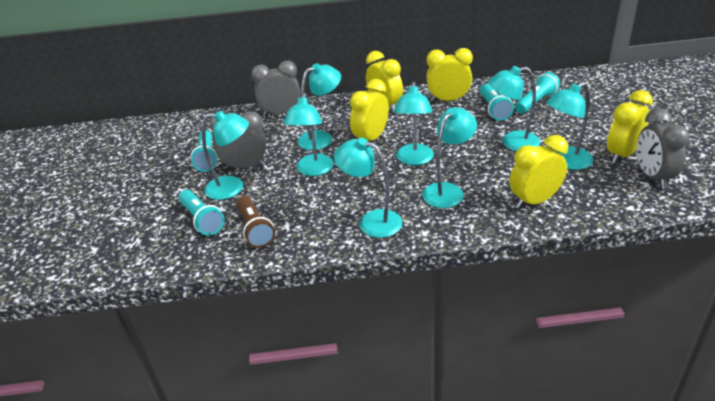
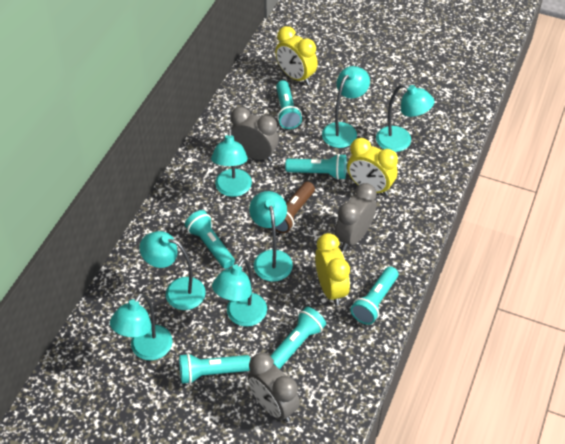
turquoise flashlight: [179,190,225,236] [190,130,218,172] [480,84,514,121] [515,72,560,114] = 4 -> [179,353,250,384] [185,210,235,269] [270,307,326,369] [276,80,302,129] [285,154,347,180] [350,267,398,325] = 6
turquoise lamp: [202,110,249,200] [284,93,334,176] [297,63,341,150] [334,138,402,238] [394,82,434,165] [422,107,477,208] [488,66,540,151] [546,82,593,170] = 8 -> [110,293,173,361] [139,231,206,310] [211,129,252,197] [212,259,267,326] [249,191,293,282] [322,66,370,148] [376,84,435,152] = 7
yellow clock: [350,79,389,141] [366,51,403,112] [426,48,473,102] [510,135,568,209] [607,90,653,164] = 5 -> [275,26,318,85] [315,233,350,306] [347,138,398,196] = 3

